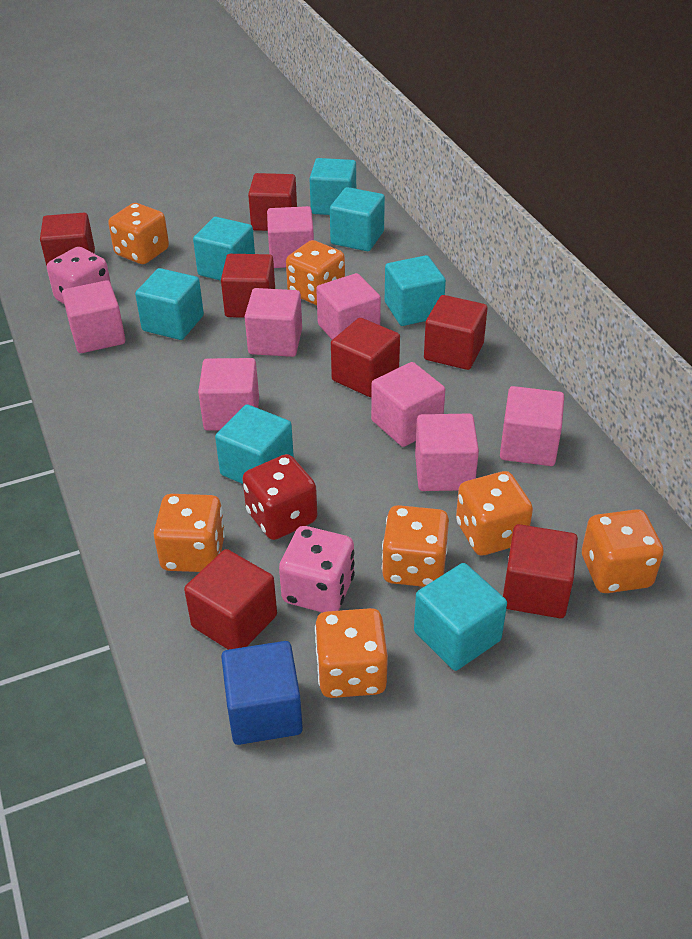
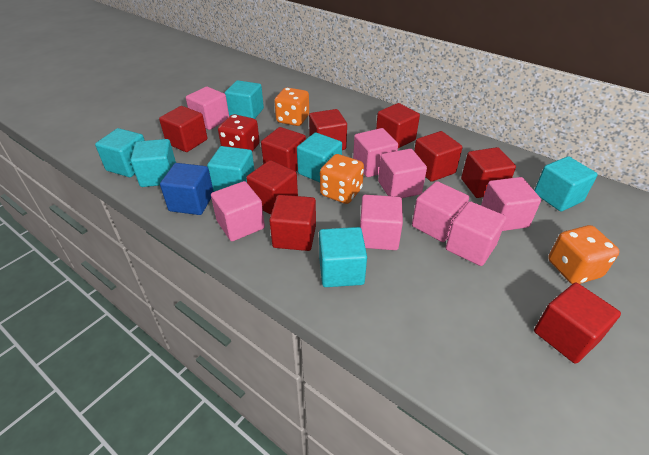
orange dice: [108,203,169,264] [154,494,225,572] [286,240,345,305] [315,608,388,698] [382,505,449,587] [456,471,533,556] [582,509,664,593] = 7 -> [274,87,309,126] [320,154,364,204] [548,225,620,284] = 3
pink dice: [47,247,111,304] [279,526,355,613] = 2 -> none = 0
red cube: [40,213,95,266] [184,549,277,650] [221,254,275,318] [248,173,297,231] [331,318,400,397] [424,295,487,370] [503,524,578,618] = 7 -> [159,106,208,152] [246,160,298,215] [261,127,306,171] [269,195,316,251] [309,109,347,150] [376,103,420,148] [414,131,463,182] [461,147,516,198] [534,282,621,364] = 9

